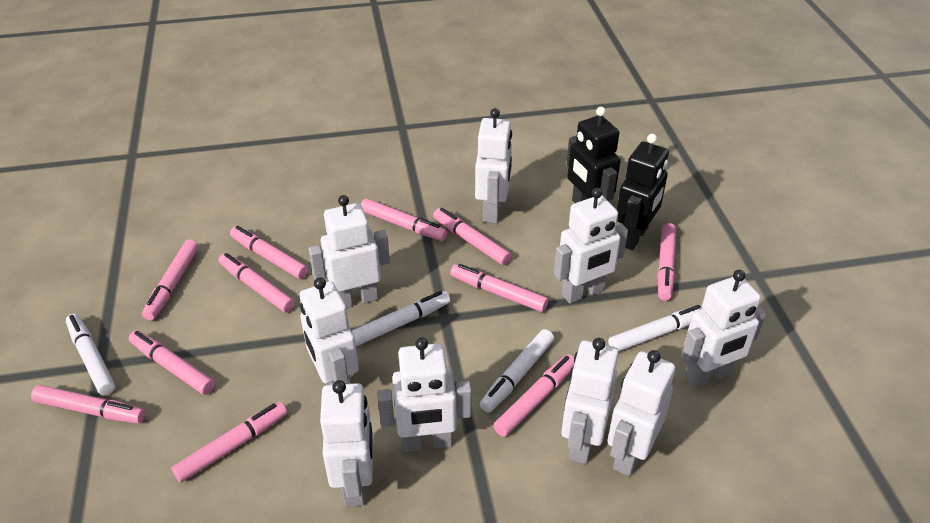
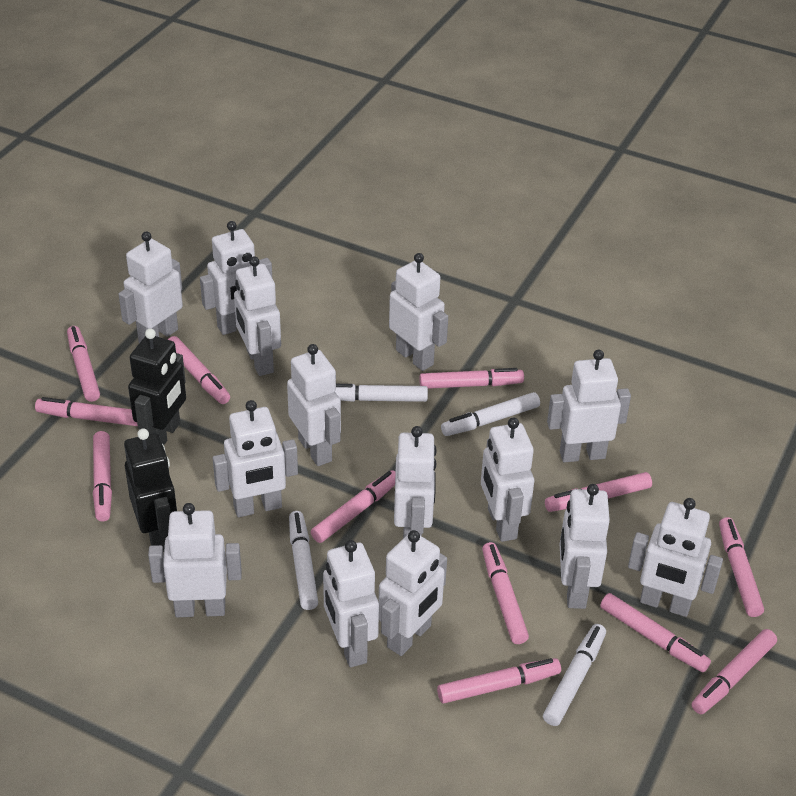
pink marker: [31,385,145,424] [129,330,215,395] [142,240,199,320] [171,402,287,483] [219,253,295,313] [230,226,308,279] [361,199,447,241] [433,208,511,265] [450,264,548,312] [493,354,575,437] [657,223,676,301] = 11 -> [35,397,138,426] [67,326,100,402] [93,431,112,521] [168,336,230,404] [311,470,396,543] [419,368,524,389] [437,658,561,704] [482,542,529,644] [545,472,652,512] [600,593,711,672] [692,629,777,714] [719,517,764,617] = 12
white robot: [300,277,359,385] [309,195,390,308] [320,380,373,507] [377,337,471,452] [475,108,512,223] [554,188,628,304] [561,338,619,464] [607,350,675,476] [681,270,766,388] = 9 -> [119,232,183,343] [148,503,242,617] [200,221,272,335] [213,400,298,517] [234,256,281,376] [287,344,341,466] [323,540,379,667] [379,530,447,656] [389,253,448,371] [394,426,437,538] [481,418,534,542] [547,350,631,462] [560,484,610,609] [628,498,723,617] = 14

